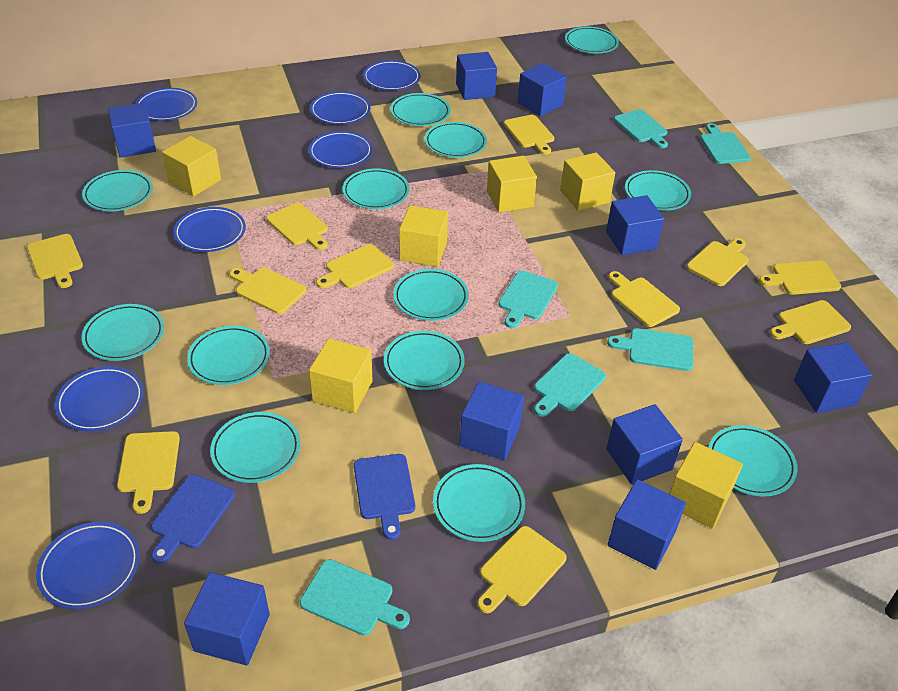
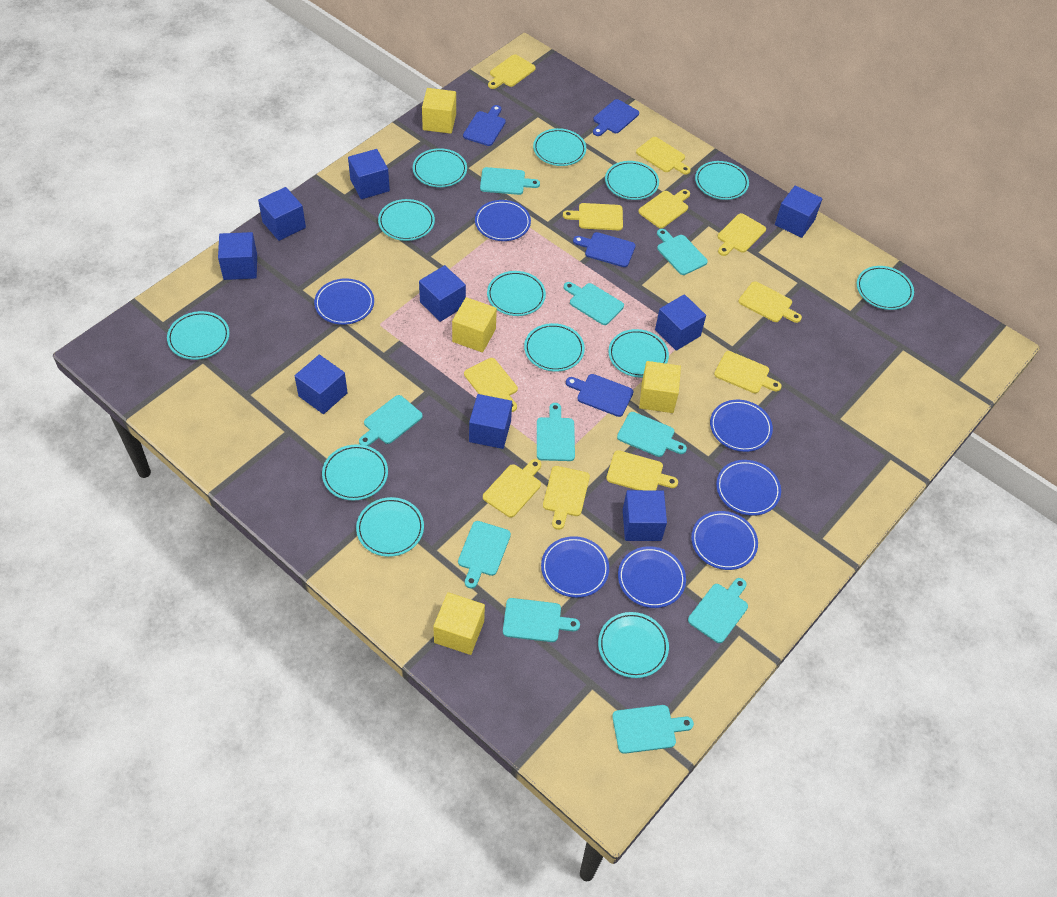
blue cutting board: [151,475,235,564] [354,454,415,540] = 2 -> [463,105,506,146] [566,374,634,417] [573,232,636,267] [593,99,639,136] = 4
turquoise cutting board: [300,559,410,635] [498,271,558,328] [534,353,606,417] [607,328,693,371] [614,109,668,148] [700,123,751,164] = 6 -> [359,395,423,446] [458,521,511,589] [480,167,540,195] [503,598,580,642] [537,403,575,461] [564,282,624,325] [612,705,694,754] [617,412,687,457] [657,229,708,275] [688,578,748,643] = 10
yellow cube: [162,136,221,196] [309,338,373,413] [399,205,448,267] [487,156,537,213] [560,152,615,211] [669,442,743,529] = 6 -> [422,88,456,134] [433,592,485,655] [452,297,497,353] [639,361,681,413] = 4

